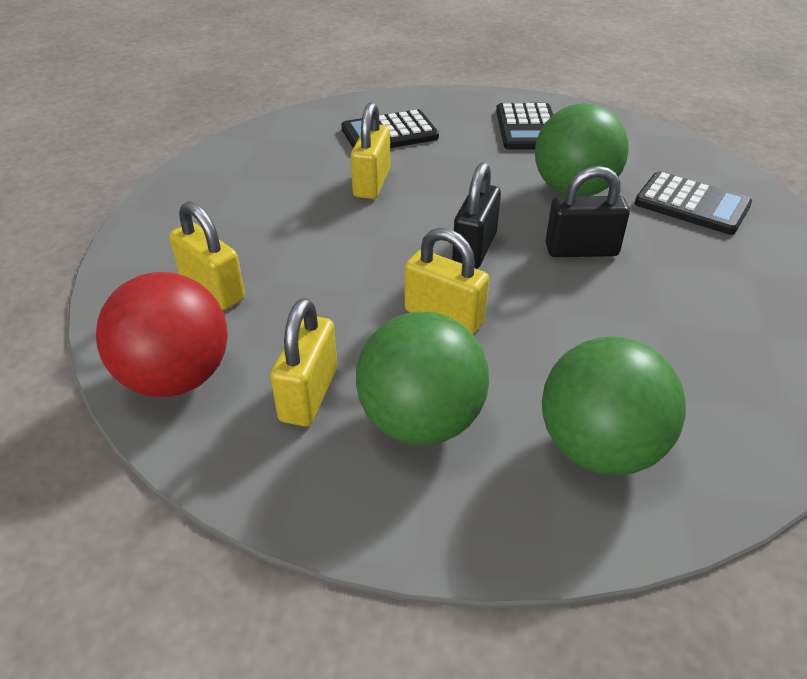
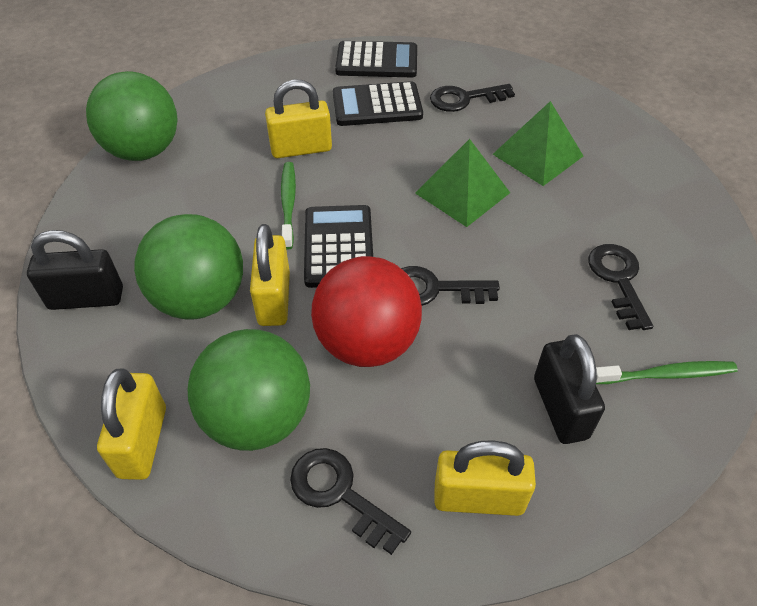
black key: none = 0 -> [290,448,411,555] [401,266,500,306] [430,84,515,112] [588,244,653,330] = 4
green pyramid: none = 0 -> [415,139,510,227] [493,101,583,186] = 2
green toothbrush: none = 0 -> [281,162,296,250] [596,361,738,384] = 2

